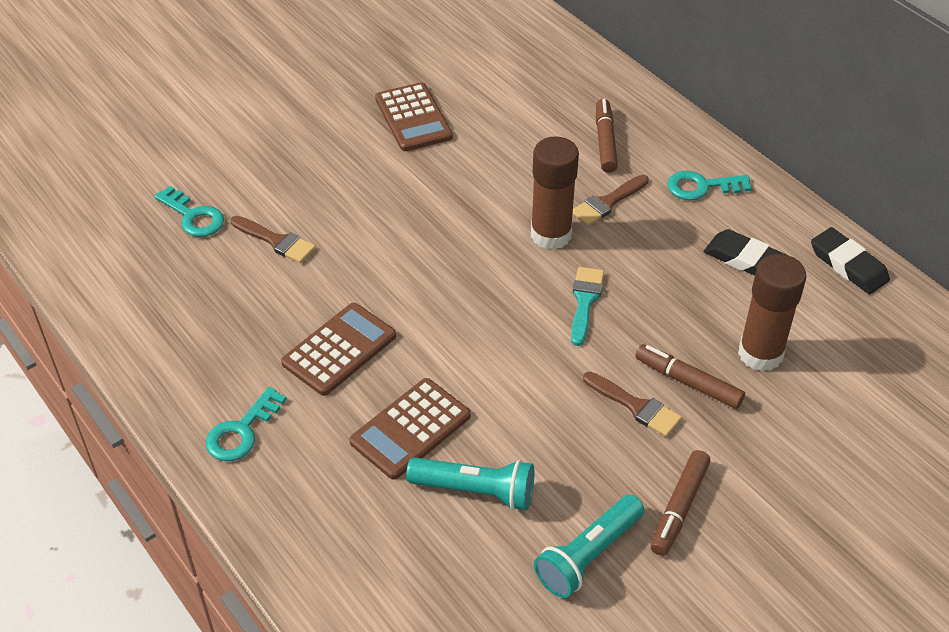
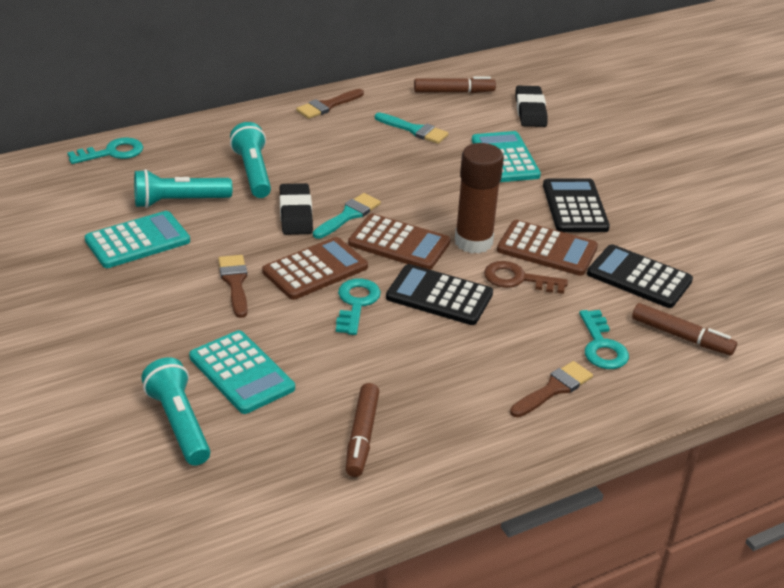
black calculator: none = 0 -> [386,264,493,325] [543,178,610,232] [587,244,693,308] = 3
brown glue stick: [531,136,579,250] [738,254,807,371] = 2 -> [455,143,504,253] = 1
brown key: none = 0 -> [484,261,568,294] = 1
turquoise brush: [571,267,604,346] = 1 -> [313,193,381,239] [375,113,449,144] = 2
turquoise calculator: none = 0 -> [85,211,190,268] [189,330,295,414] [472,131,541,182] = 3
turquoise flashlight: [406,457,534,511] [534,495,644,598] = 2 -> [134,169,232,208] [141,357,211,466] [230,122,271,198] = 3

